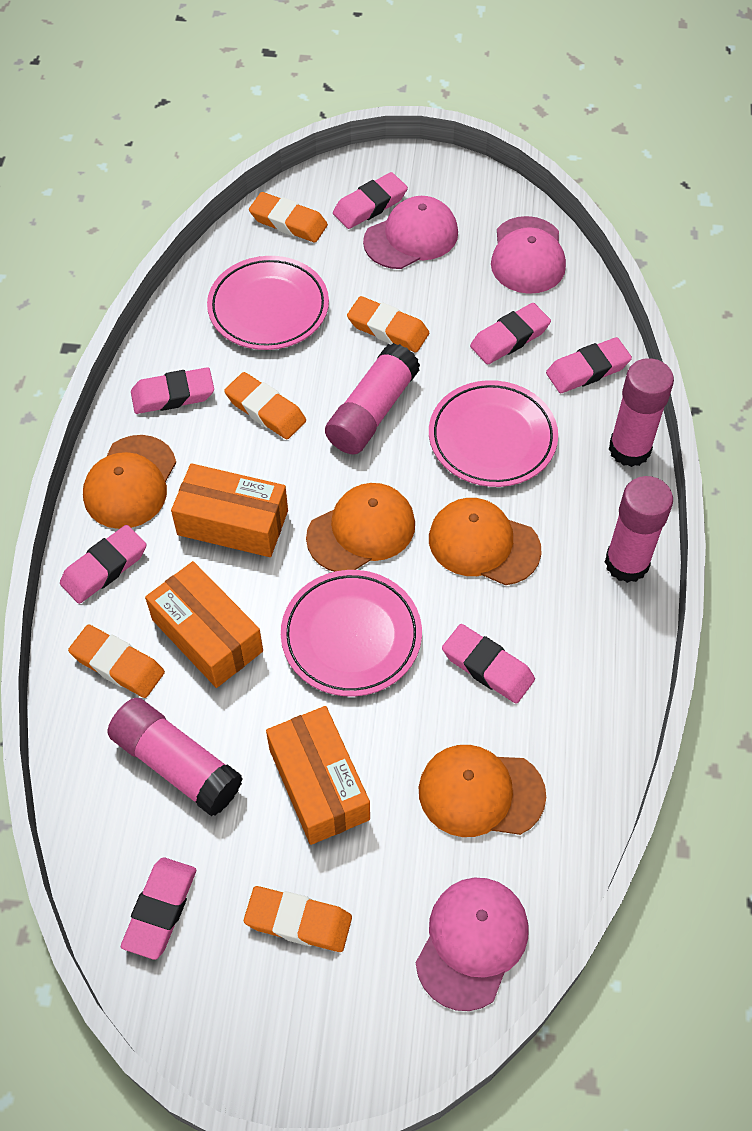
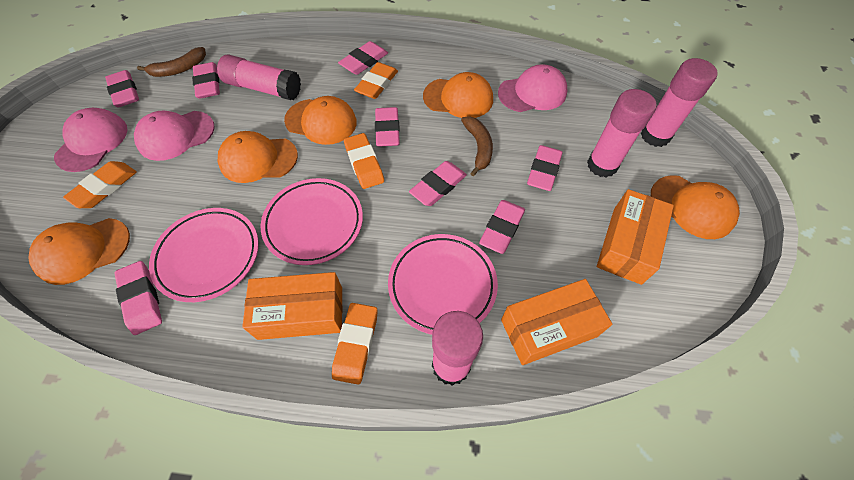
brown banana: none = 0 -> [137,47,206,77] [461,116,493,176] = 2
orange cap: [83,435,176,529] [306,483,415,572] [419,745,546,837] [429,498,542,585] = 4 -> [28,218,130,285] [218,131,298,183] [284,96,357,145] [423,72,493,118] [651,175,740,239] = 5
orange eraser: [68,624,165,698] [224,372,306,439] [244,886,352,952] [249,192,328,243] [347,296,429,353] = 5 -> [63,161,137,208] [332,303,378,385] [344,133,384,189] [354,62,398,99] = 4
pink eraser: [60,525,147,604] [121,858,196,960] [131,367,214,414] [333,172,408,229] [442,624,535,703] [470,303,551,365] [546,337,632,393] = 7 -> [105,70,139,107] [115,261,162,335] [192,62,220,99] [338,41,388,75] [375,107,400,147] [409,161,467,206] [479,200,525,254] [527,145,563,191] = 8

